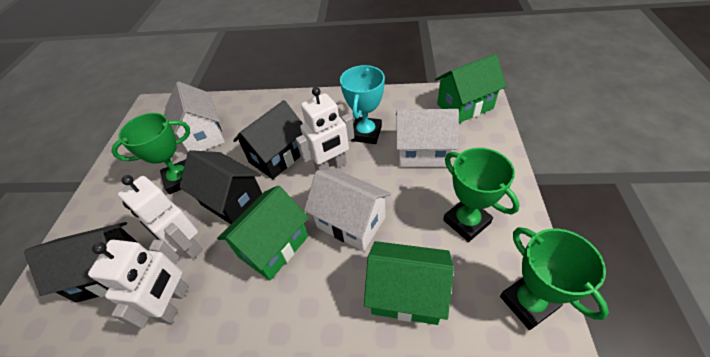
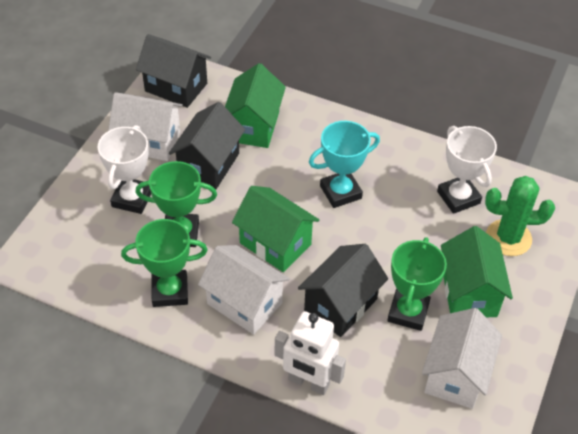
green cactus: none = 0 -> [485,176,555,256] = 1
white robot: [88,240,189,329] [118,175,203,259] [296,87,354,171] = 3 -> [275,311,346,395] = 1
white trophy: none = 0 -> [98,125,151,214] [437,126,497,214] = 2

